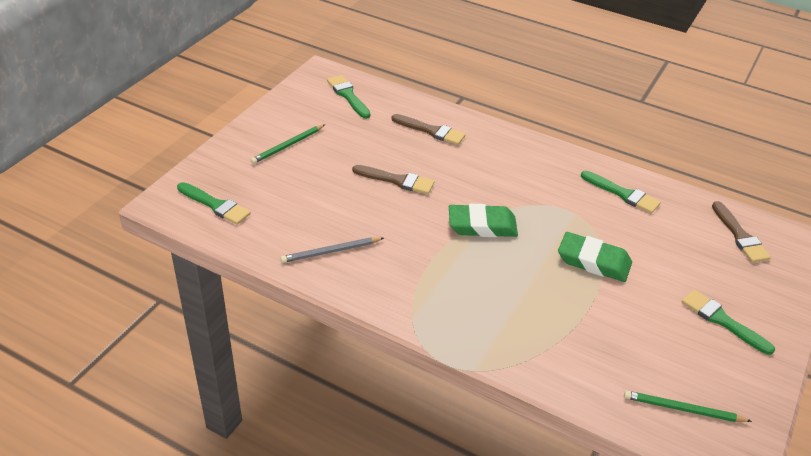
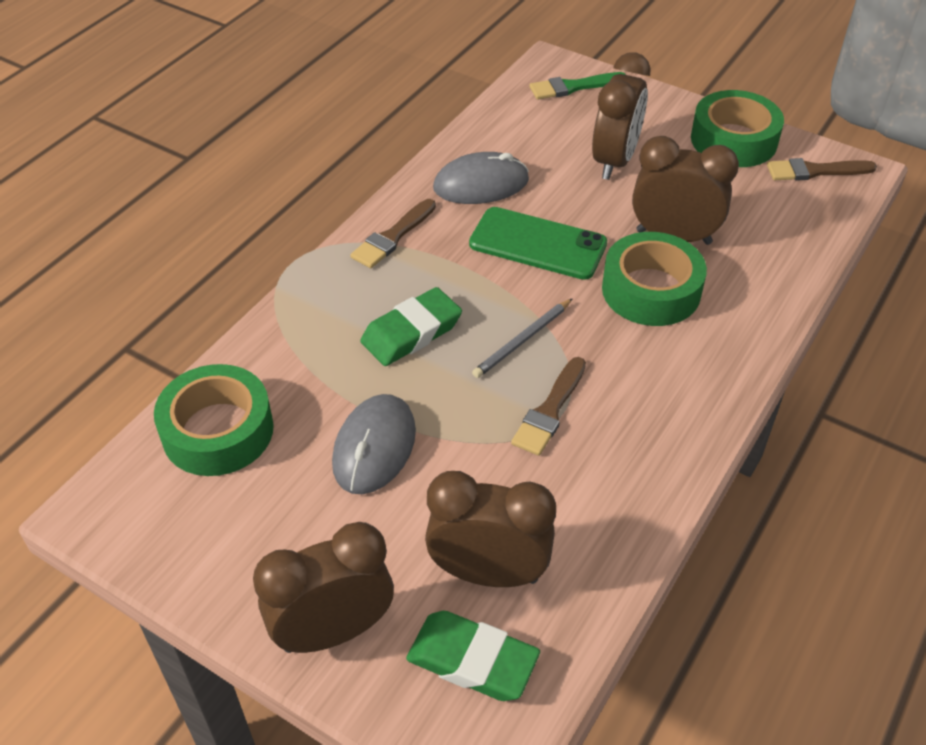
brown clock: none = 0 -> [253,522,394,653] [425,471,556,587] [592,52,651,180] [632,136,739,245] = 4
green brush: [177,182,251,225] [327,75,370,119] [581,171,661,214] [682,290,775,355] = 4 -> [530,72,626,100] = 1
green pencil: [251,124,325,164] [624,391,752,422] = 2 -> none = 0
green phone: none = 0 -> [469,207,607,280] = 1
green tape: none = 0 -> [154,364,274,476] [602,232,707,326] [691,90,784,167] = 3
grey mouse: none = 0 -> [332,394,416,494] [433,152,529,204] = 2

